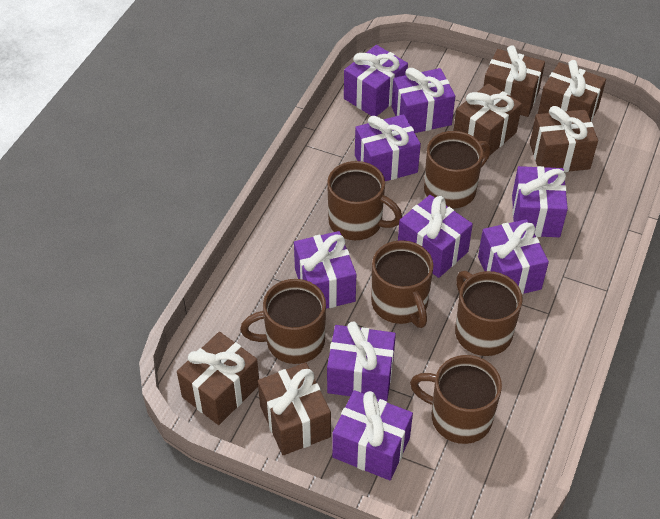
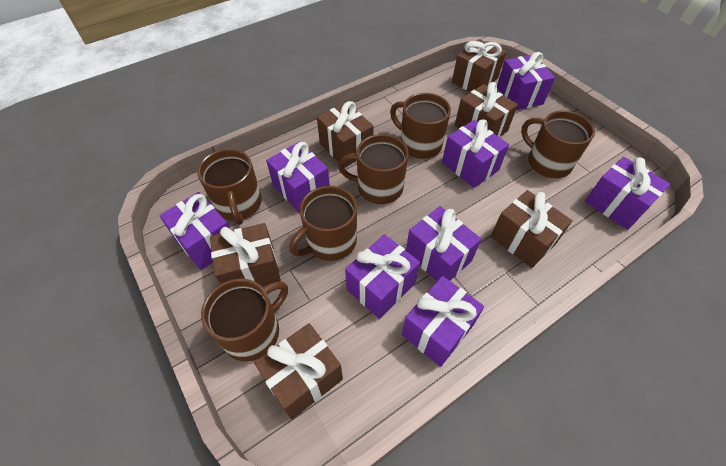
purple gift: [294,231,356,309] [327,322,396,401] [332,390,413,480] [344,45,408,116] [355,114,421,181] [392,68,455,133] [398,195,473,278] [478,219,549,295] [512,166,568,237] = 9 -> [159,192,230,270] [266,142,330,213] [345,234,420,319] [402,276,484,367] [406,206,481,281] [442,119,509,188] [497,52,555,110] [585,157,670,230] = 8

